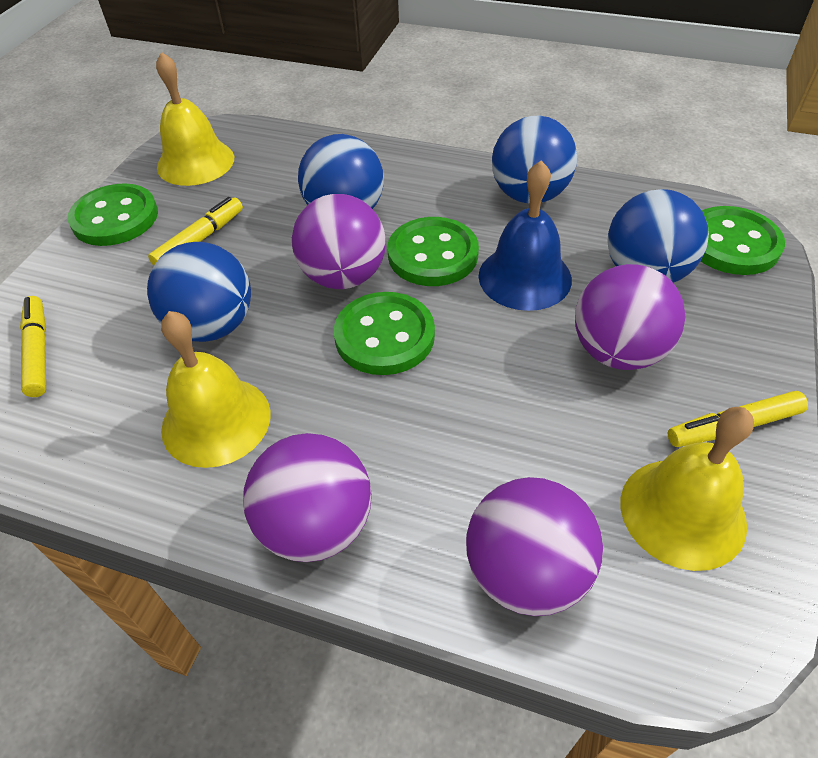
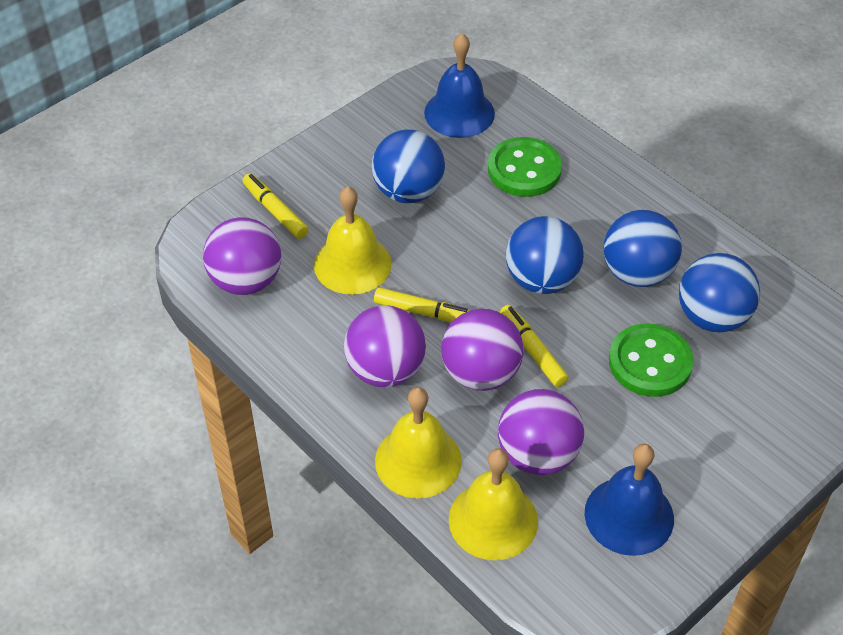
blue bell: [478,161,572,311] = 1 -> [424,33,495,138] [585,444,674,556] = 2
green button: [68,183,158,246] [334,292,435,375] [388,217,479,286] [701,206,785,275] = 4 -> [488,137,562,197] [609,323,694,397] = 2

